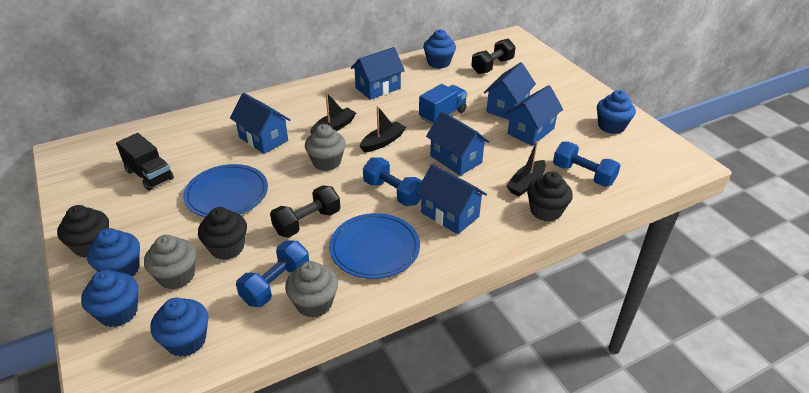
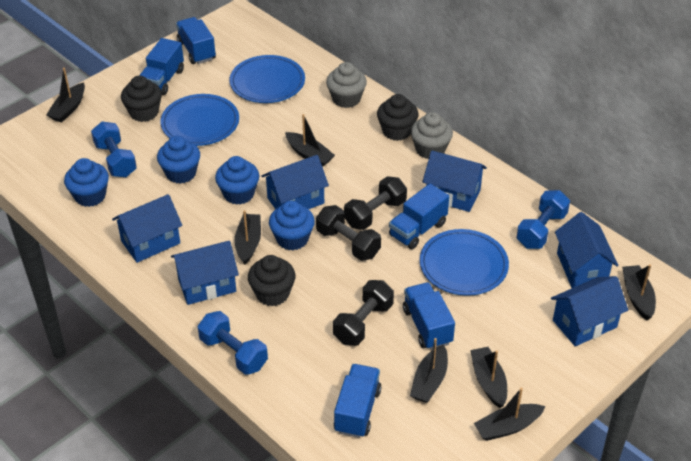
black boat: [310,92,356,133] [359,106,406,152] [506,141,546,197] = 3 -> [46,68,85,123] [235,210,261,264] [285,114,335,167] [410,338,448,403] [470,347,507,408] [474,388,546,441] [622,264,656,320] = 7
black dumbbell: [270,185,340,237] [471,39,516,74] = 2 -> [316,205,381,261] [333,280,394,346] [344,176,407,230] = 3
black truck: [116,133,174,191] = 1 -> none = 0
blue cupcake: [81,270,138,327] [87,228,140,277] [150,298,208,357] [423,29,456,69] [597,90,636,134] = 5 -> [64,158,109,207] [157,136,200,184] [215,156,259,205] [269,201,315,250] = 4
blue plate: [183,164,268,217] [329,213,420,279] = 2 -> [160,94,239,146] [229,55,305,103] [420,229,509,296] = 3
blue truck: [419,84,468,125] = 1 -> [140,38,184,95] [176,17,216,64] [334,364,382,438] [389,184,449,249] [403,282,455,350] = 5
grey cupcake: [144,235,196,290] [285,261,338,318] [305,124,346,171] = 3 -> [326,62,367,108] [411,112,453,159] = 2

